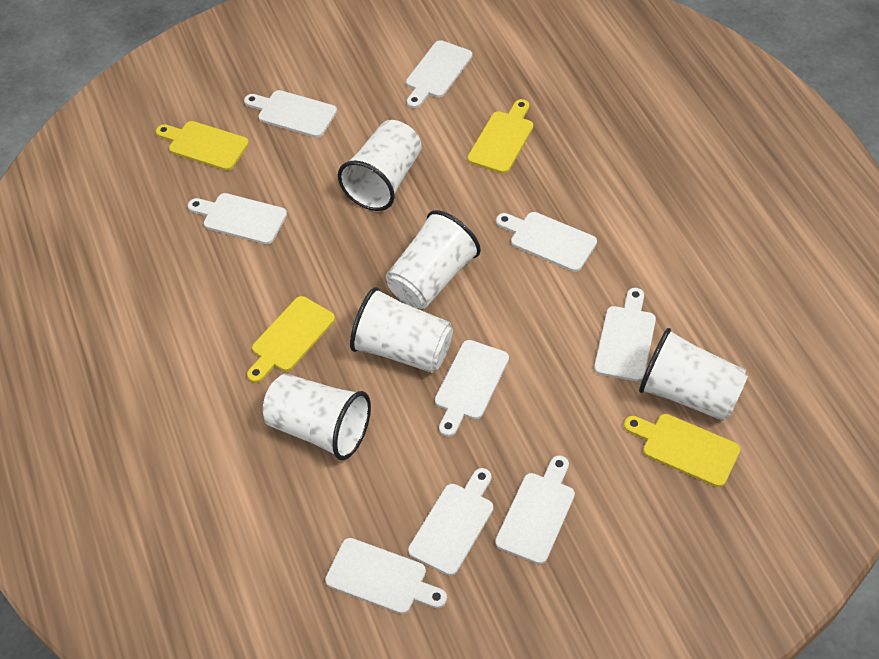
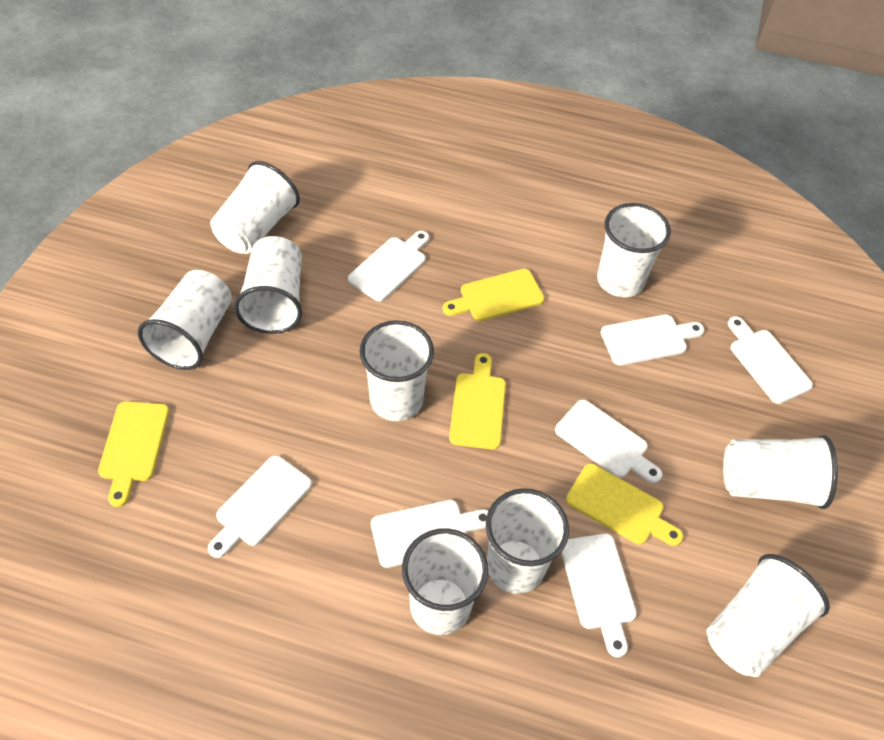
white cup: [263,374,371,460] [338,120,422,211] [350,287,453,373] [386,210,481,309] [639,328,748,421] = 5 -> [138,270,232,370] [210,161,300,254] [234,236,302,334] [360,320,434,421] [402,528,488,635] [486,488,569,594] [597,203,671,297] [707,554,830,677] [723,435,838,509] = 9
white cutting board: [188,193,287,244] [244,90,337,138] [325,538,447,614] [406,40,472,108] [408,468,493,576] [435,340,509,437] [495,455,575,564] [496,212,597,272] [594,288,656,382] = 9 -> [208,455,312,558] [348,231,429,302] [371,500,488,568] [555,400,662,483] [561,533,637,657] [600,314,704,366] [728,316,813,404] = 7

